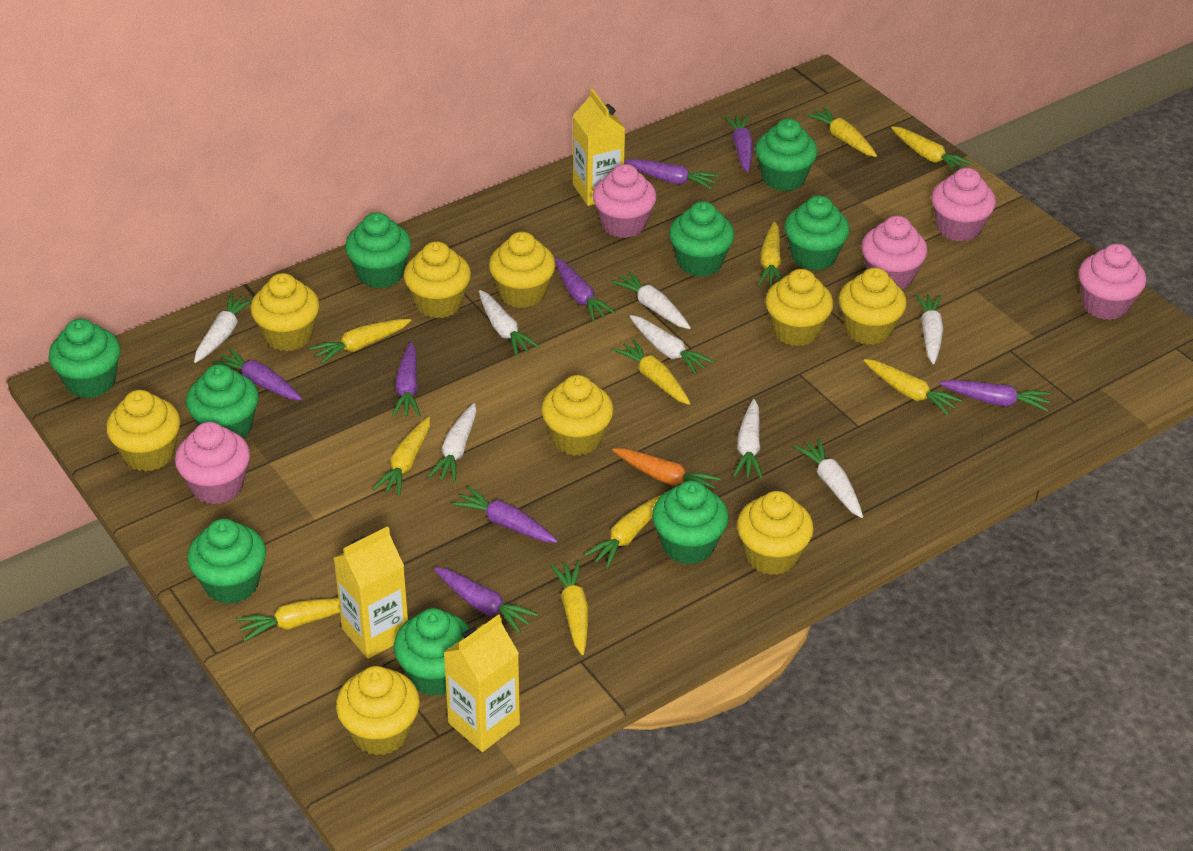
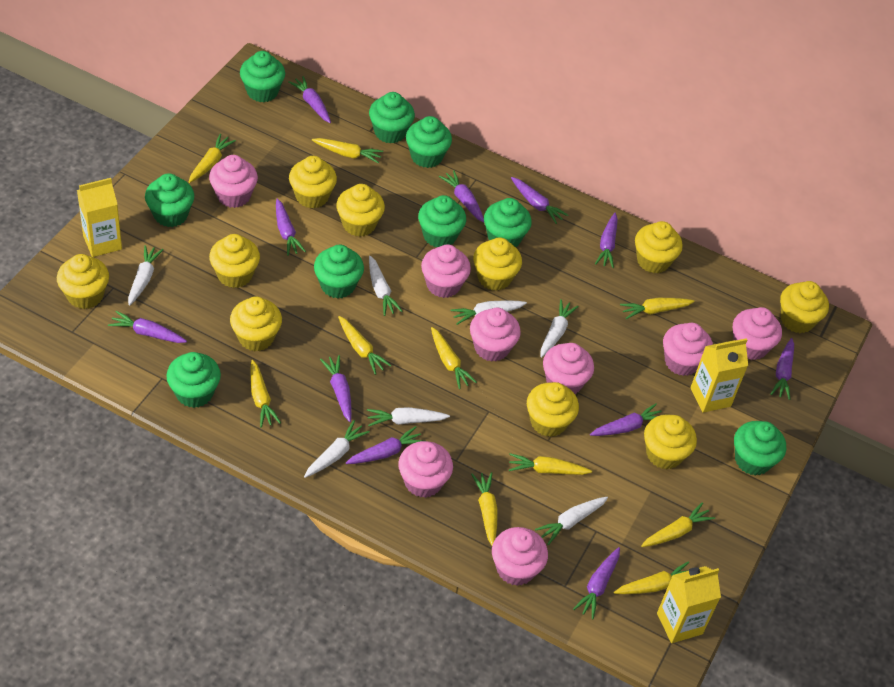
orange carrot: [612,448,721,489] = 1 -> none = 0
pink cupcake: [175,422,250,504] [592,164,657,238] [861,216,928,289] [931,168,996,242] [1079,244,1146,320] = 5 -> [209,155,258,208] [398,441,453,498] [421,244,471,298] [470,308,521,362] [492,527,548,586] [543,343,594,394] [663,323,713,376] [733,307,782,360] = 8
purple carrot: [212,348,302,400] [392,342,420,417] [434,567,538,634] [452,486,558,543] [555,258,616,322] [624,159,719,189] [724,115,753,172] [939,380,1050,412] = 8 -> [108,311,187,343] [276,199,306,256] [288,76,331,123] [320,355,352,422] [346,426,425,464] [439,170,484,223] [511,177,569,224] [573,547,620,619] [590,403,661,436] [595,213,618,268] [771,338,794,400] = 11
white carrot: [194,293,253,363] [428,403,476,483] [479,290,540,356] [611,271,691,329] [630,315,714,375] [733,399,763,479] [794,438,863,518] [915,293,943,364] = 8 -> [128,245,164,306] [304,420,370,478] [367,407,450,426] [369,256,403,316] [451,300,527,325] [535,497,608,545] [541,299,579,357] = 7
yellow cupcake: [106,390,180,472] [250,273,319,351] [336,666,420,755] [404,241,471,318] [489,232,556,308] [541,375,613,456] [737,491,814,575] [765,269,833,346] [838,268,907,345] = 9 -> [57,254,109,309] [209,234,260,288] [230,296,282,351] [289,156,337,209] [336,184,385,237] [473,238,522,291] [527,382,579,437] [635,221,683,273] [644,414,697,469] [780,281,829,333] = 10

